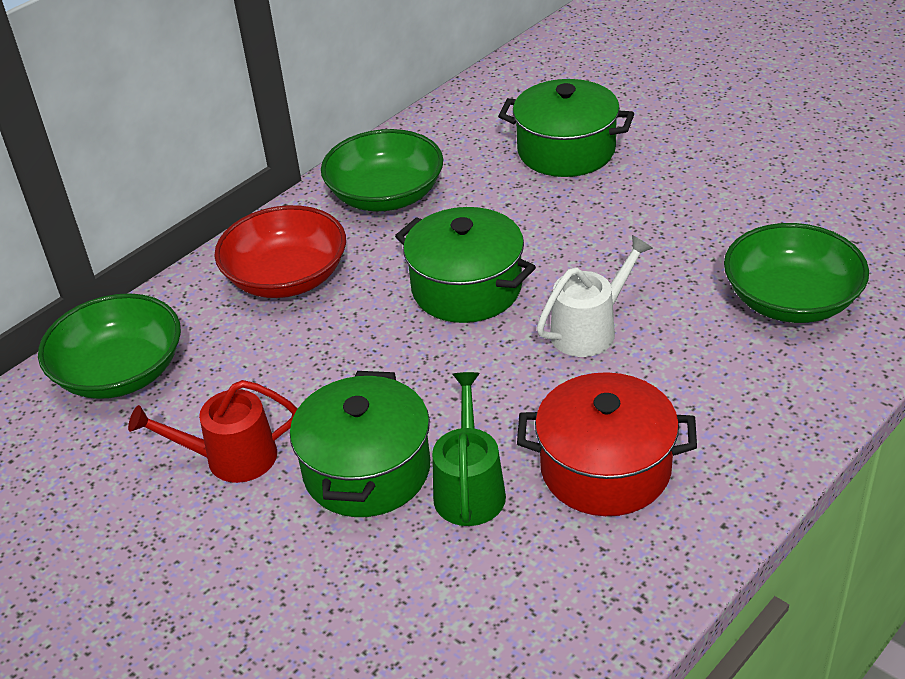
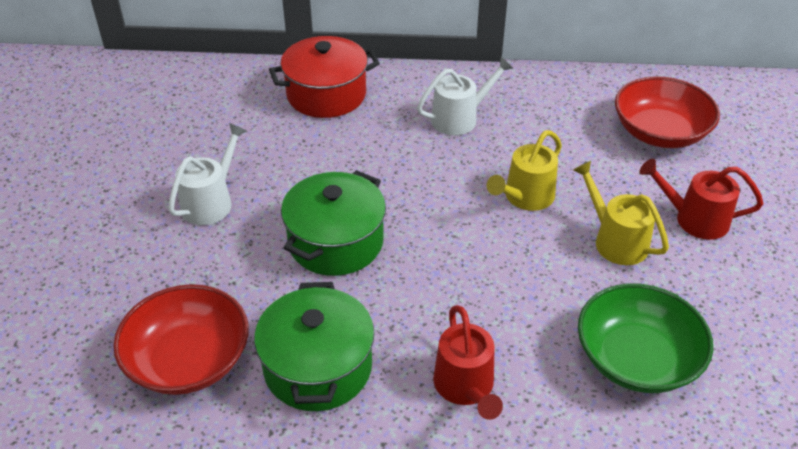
green bowl: [38,293,181,399] [321,129,443,211] [724,223,869,323] = 3 -> [578,283,713,393] = 1
green pot: [290,371,430,517] [395,207,536,323] [498,79,634,177] = 3 -> [254,282,375,411] [281,170,386,276] = 2
green watering can: [432,372,506,526] = 1 -> none = 0
red bowl: [214,205,346,298] = 1 -> [113,284,249,395] [615,76,720,148] = 2
red watering can: [128,380,297,483] = 1 -> [433,305,503,420] [639,159,763,240] = 2
white watering can: [537,235,653,357] = 1 -> [168,123,247,225] [417,57,514,136] = 2
yellow watering can: none = 0 -> [487,130,562,211] [573,161,669,265] = 2

